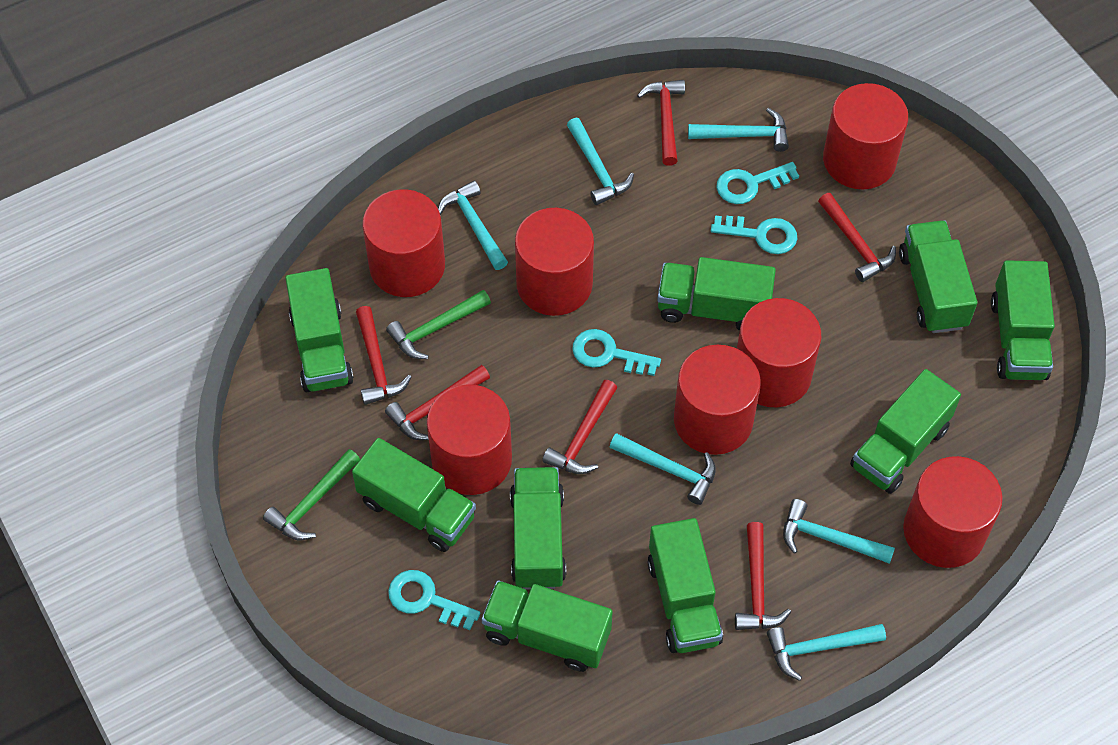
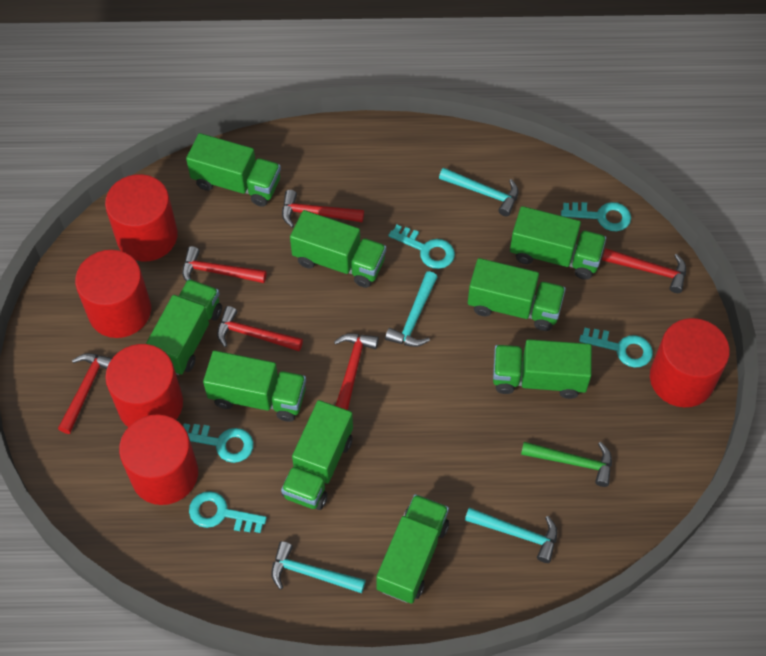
green hammer: [263,449,360,540] [386,290,491,359] = 2 -> [521,442,612,487] = 1
red cylinder: [362,189,445,297] [427,384,512,495] [515,208,594,316] [674,345,761,455] [737,298,821,407] [823,83,908,190] [903,456,1003,568] = 7 -> [75,250,151,338] [105,174,178,261] [105,344,183,427] [119,414,198,505] [650,318,730,407] = 5
turquoise hammer: [438,181,508,270] [567,118,634,205] [610,433,716,505] [688,108,789,152] [767,624,886,681] [783,499,895,564] = 6 -> [271,541,366,593] [385,271,437,347] [439,167,519,216] [465,508,557,563] = 4
turquoise key: [388,570,480,630] [572,329,661,376] [711,215,798,254] [716,162,799,204] = 4 -> [183,423,254,463] [189,491,267,533] [388,225,455,269] [561,202,631,231] [579,328,653,368] = 5

